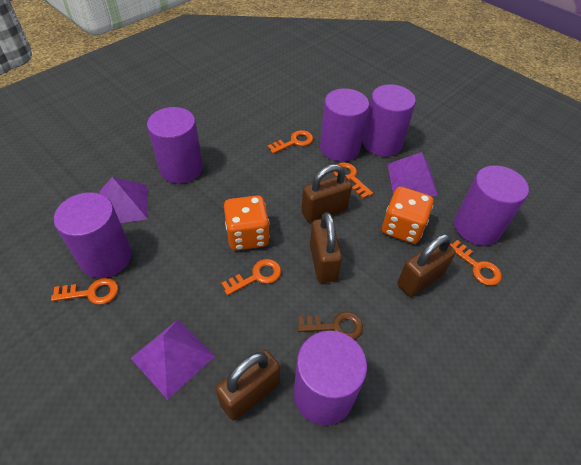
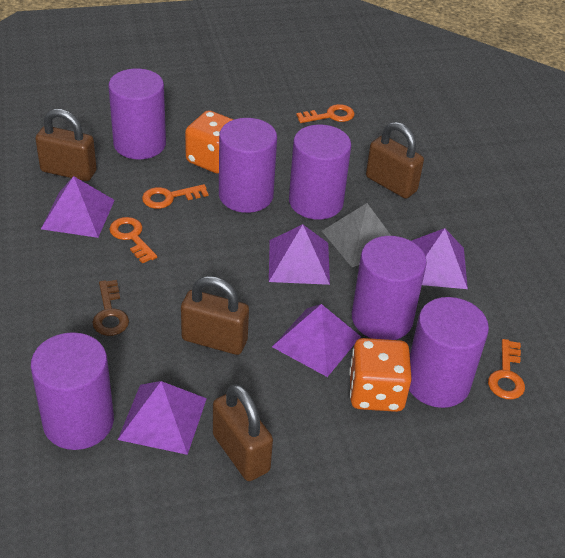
grey pyramid: none = 0 -> [322,203,391,267] = 1
orange key: [51,278,118,305] [221,259,281,296] [268,130,313,154] [333,162,373,199] [450,240,502,286] = 5 -> [109,217,157,264] [142,184,208,209] [296,104,355,123] [488,339,525,399] = 4
purple pyramid: [100,177,148,223] [131,320,215,400] [387,152,438,196] = 3 -> [41,176,115,238] [118,381,207,455] [269,224,330,285] [272,304,361,377] [412,228,468,289] = 5

